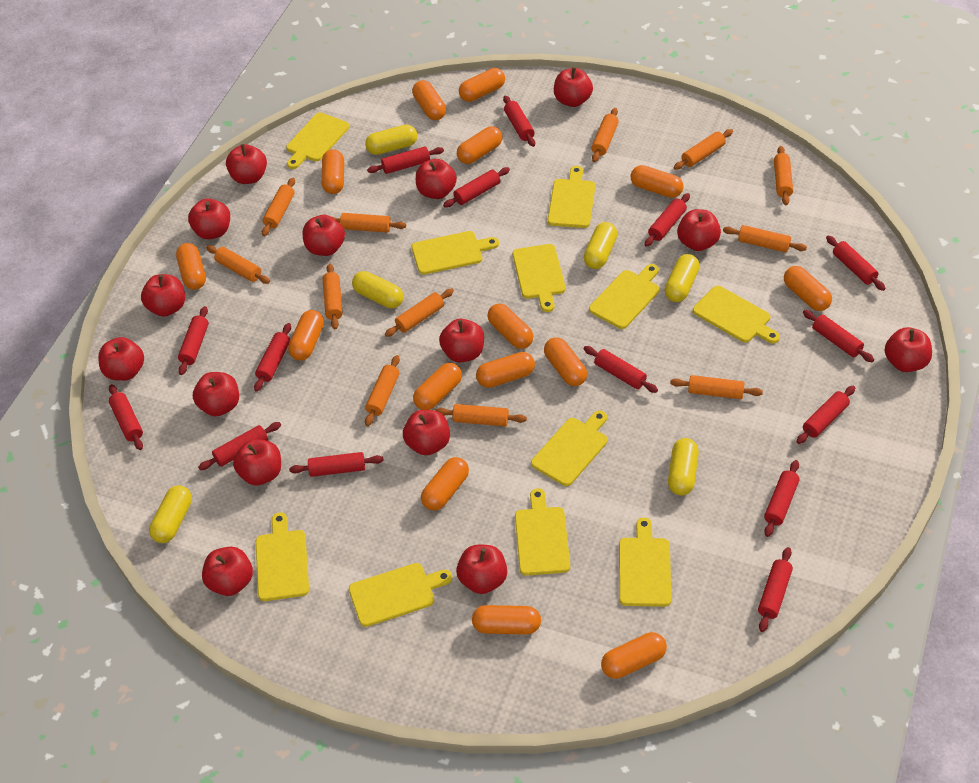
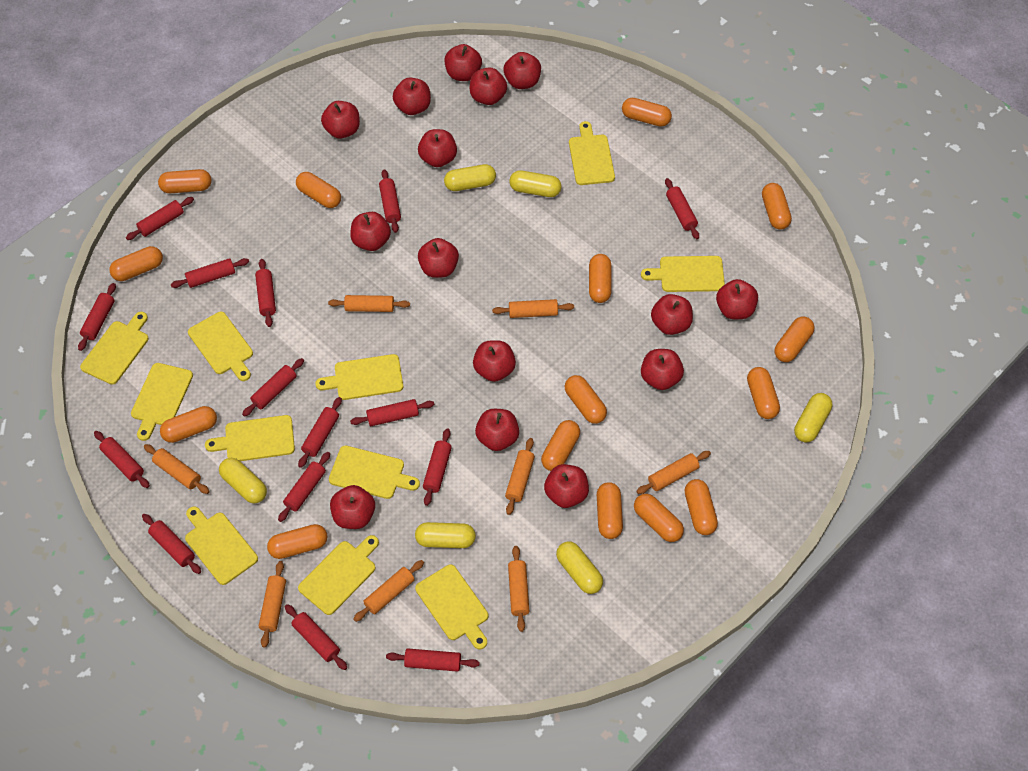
orange rolling pin: [206,245,270,284] [262,177,295,236] [323,264,343,329] [330,213,406,233] [365,355,400,426] [385,289,454,337] [435,404,527,426] [591,108,619,162] [670,375,763,399] [674,129,733,170] [723,225,807,252] [774,146,793,205] = 12 -> [144,444,210,494] [259,561,286,648] [328,295,410,312] [353,560,424,622] [492,299,574,318] [505,438,535,515] [508,546,529,632] [636,451,711,494] = 8

